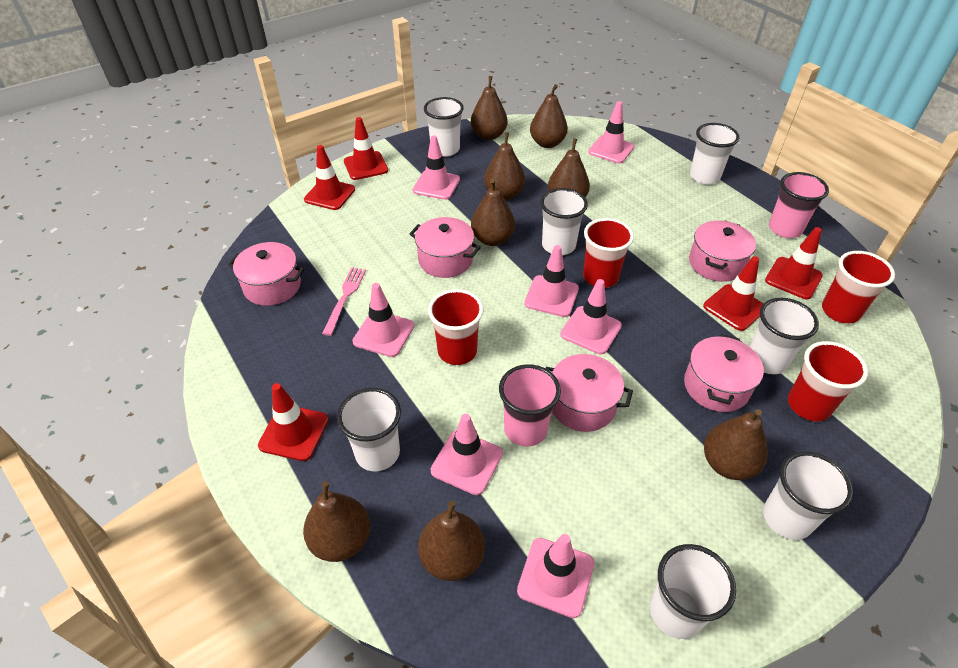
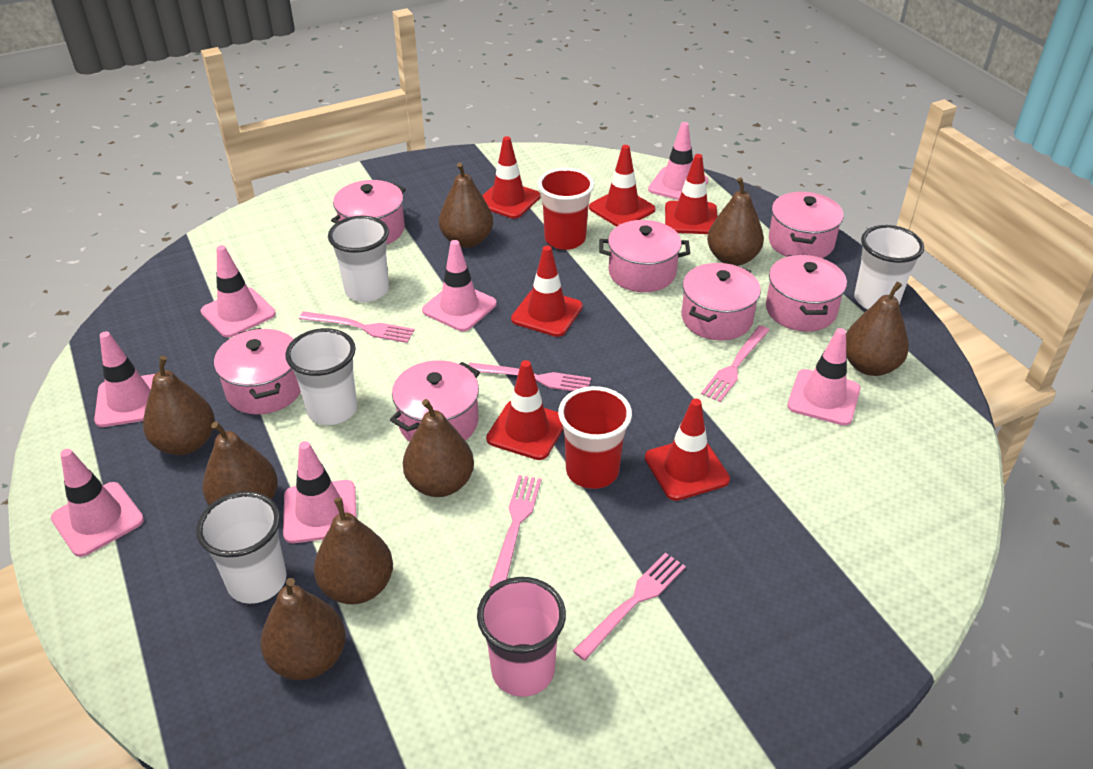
pink cup: [499,364,561,446] [769,172,829,238] = 2 -> [477,577,566,697] = 1
pink fork: [322,267,366,336] = 1 -> [299,311,414,343] [468,362,591,391] [489,475,541,588] [573,553,686,661] [701,325,770,402] = 5
pink pot: [228,242,304,306] [409,217,481,278] [545,354,633,432] [684,334,764,412] [689,220,756,282] = 5 -> [214,328,301,414] [331,180,405,245] [390,360,480,442] [599,220,690,292] [682,263,761,340] [766,255,847,332] [769,192,844,258] = 7
red cup: [428,289,484,365] [583,218,634,288] [788,341,868,421] [822,251,895,323] = 4 -> [538,168,594,250] [558,386,632,489] = 2
red traffic cone: [258,383,329,461] [304,145,355,210] [344,117,388,180] [703,256,764,331] [765,227,823,299] = 5 -> [482,136,541,219] [486,360,563,460] [511,246,583,337] [589,145,655,227] [645,399,730,501] [665,154,717,234] = 6
white cup: [337,388,401,471] [424,97,464,157] [540,188,588,255] [650,544,736,639] [690,123,739,185] [750,298,819,374] [763,451,853,540] = 7 -> [196,491,287,604] [285,328,357,425] [328,216,389,302] [854,225,924,310] = 4

